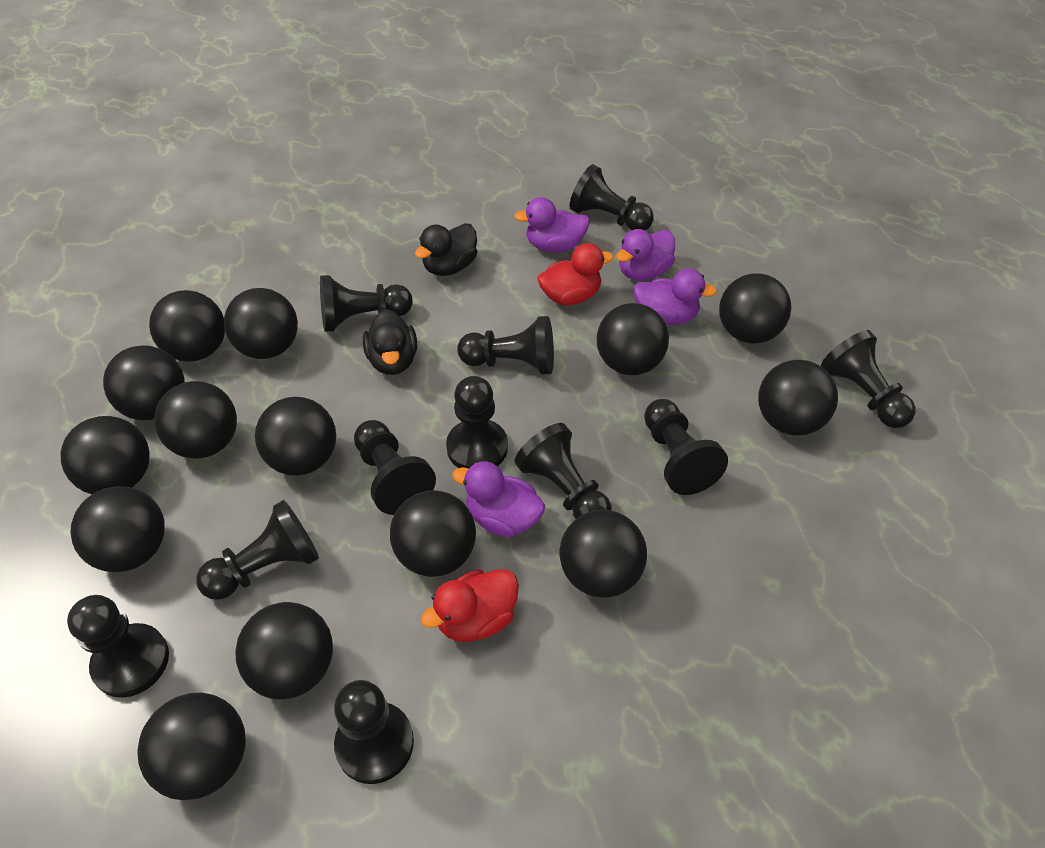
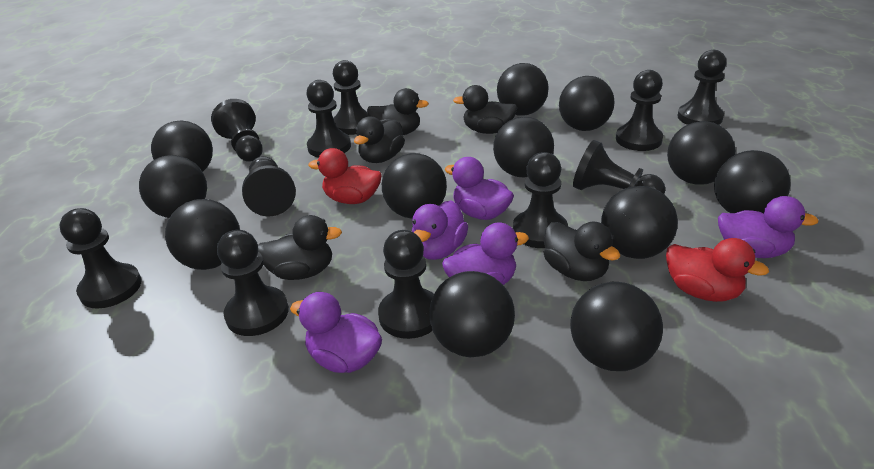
black ball: [61,416,150,494] [70,486,165,572] [103,345,185,420] [137,693,246,800] [149,290,225,362] [154,381,237,459] [224,288,298,359] [235,602,333,699] [255,397,336,476] [390,490,476,577] [560,510,647,598] [597,303,669,375] [719,273,791,343] [758,360,838,436] = 14 -> [139,155,207,218] [151,121,213,172] [165,199,240,270] [382,153,447,219] [429,271,515,357] [493,117,554,177] [497,63,549,116] [559,76,615,131] [571,282,663,371] [601,186,678,259] [667,121,736,185] [714,150,791,214] = 12
black duck: [363,309,417,375] [415,223,477,276] = 2 -> [258,215,342,280] [354,116,405,163] [367,88,429,135] [453,85,517,134] [544,222,620,281] = 5
purple duck: [452,461,545,537] [514,197,590,252] [616,229,675,281] [633,269,717,325] = 4 -> [290,292,382,373] [412,200,468,260] [442,222,529,285] [445,157,514,220] [718,196,819,258] = 5

